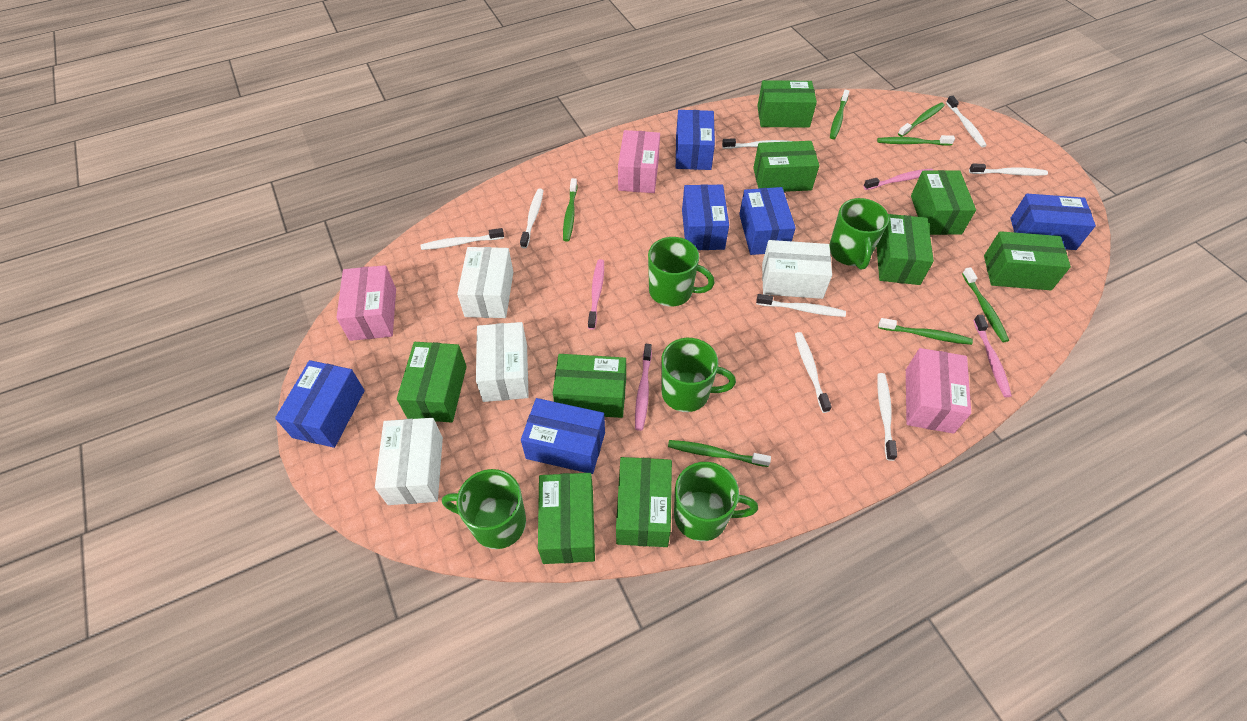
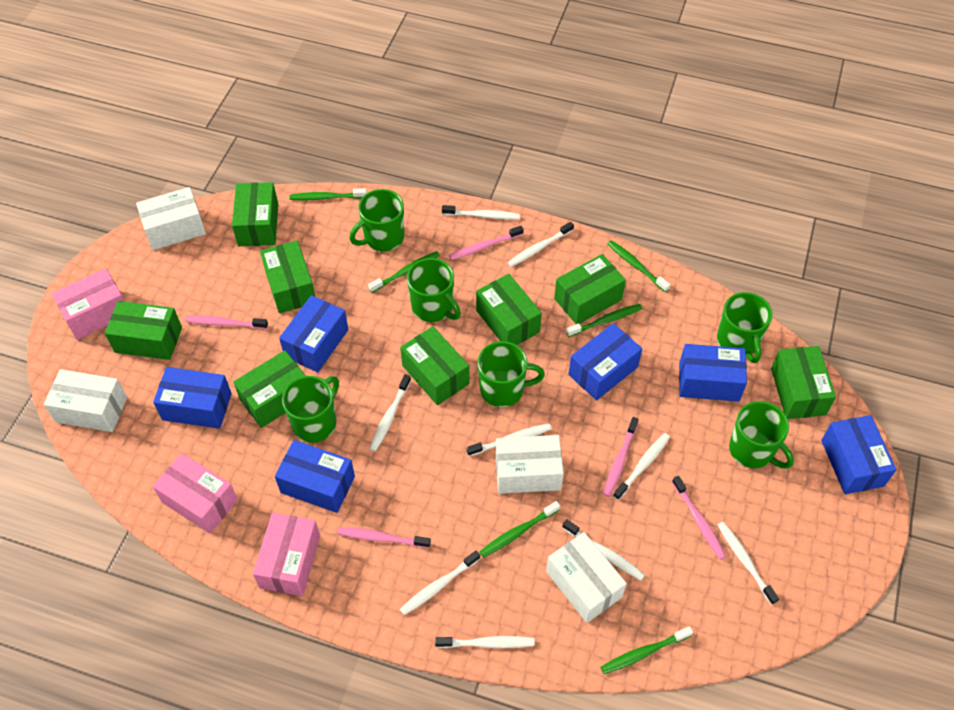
green box: [397,342,467,423] [538,473,595,564] [553,354,626,418] [616,457,672,547] [753,141,819,192] [757,80,817,128] [877,214,934,285] [911,170,976,235] [984,231,1071,290] = 9 -> [105,301,182,360] [232,182,278,246] [233,350,306,428] [260,240,315,313] [400,326,470,405] [476,274,542,345] [554,254,626,324] [771,346,836,419] = 8
green mug: [442,469,526,549] [648,237,715,306] [661,338,736,412] [674,462,758,541] [829,198,889,270] = 5 -> [282,376,339,443] [349,189,404,251] [407,258,461,322] [478,341,545,407] [717,292,773,363] [729,401,794,469] = 6
green toothbrush: [563,178,577,242] [668,440,771,467] [830,90,849,139] [877,135,955,146] [878,318,973,345] [898,103,945,137] [962,267,1009,342] = 7 -> [289,188,367,200] [368,251,440,293] [479,501,560,558] [566,304,642,337] [600,626,693,674] [607,240,670,292] = 6
pink toothbrush: [588,259,604,330] [635,344,652,431] [863,168,934,190] [973,315,1012,397] = 4 -> [185,316,268,329] [338,527,431,548] [449,226,524,260] [603,417,639,497] [672,476,726,560] = 5
white toothbrush: [421,228,504,250] [520,189,543,248] [722,138,790,149] [756,294,846,317] [795,332,832,413] [877,373,897,461] [946,96,987,148] [969,164,1048,176] = 8 -> [369,374,411,451] [400,550,480,615] [435,636,535,648] [442,205,520,219] [466,423,552,456] [508,222,574,267] [562,519,645,581] [613,433,670,500] [718,522,779,605] = 9

